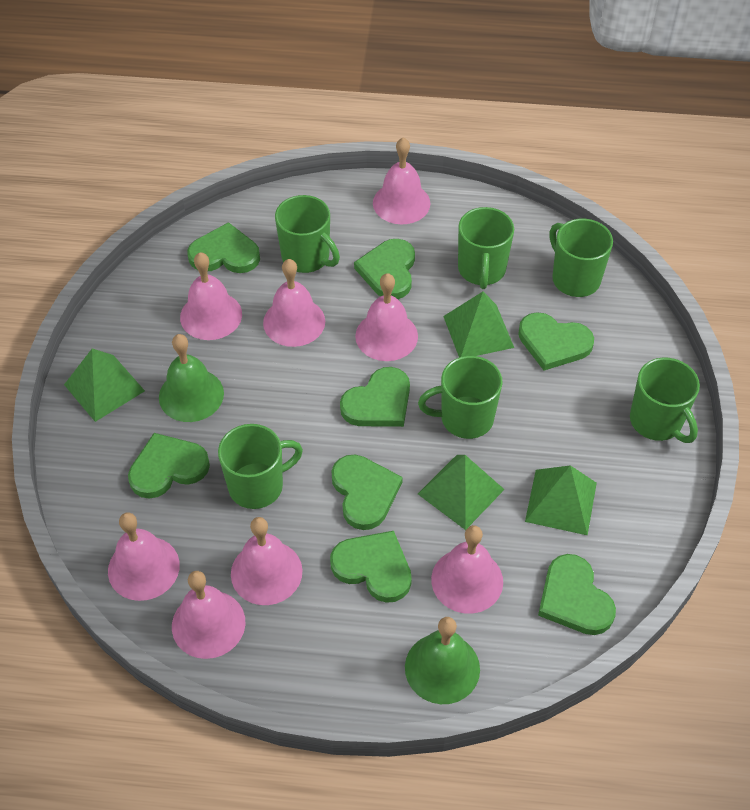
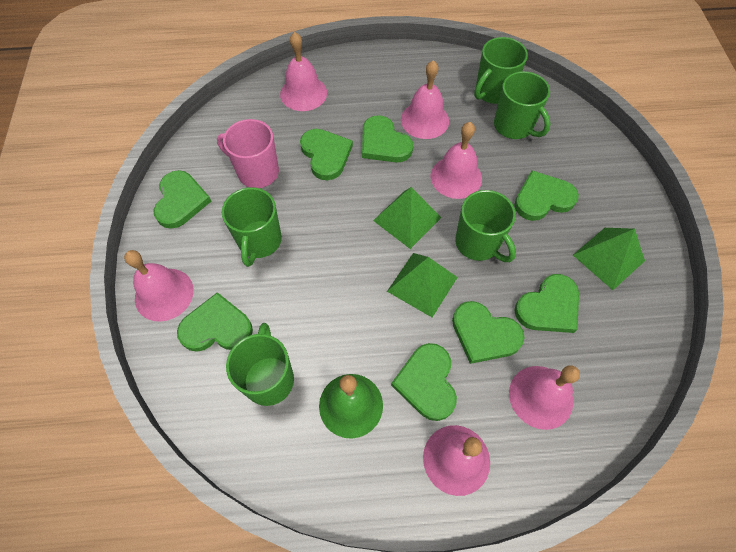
green bell: [159,334,224,422] [405,617,480,704] = 2 -> [319,374,383,439] = 1
green mug: [218,424,303,509] [275,195,340,273] [418,356,503,439] [458,207,514,289] [549,219,613,297] [630,358,700,443] = 6 -> [222,187,282,267] [226,323,294,406] [455,190,516,262] [474,37,528,104] [494,71,551,139] = 5
green pyramid: [64,349,145,422] [418,455,505,530] [443,292,514,357] [525,465,597,536] = 4 -> [373,187,441,249] [387,253,458,317] [573,228,645,290] = 3
pink bell: [108,512,180,601] [172,571,245,659] [180,252,242,340] [231,517,302,605] [263,259,325,347] [355,273,418,361] [373,137,431,224] [431,525,503,614] = 8 -> [124,250,194,322] [280,32,327,111] [401,60,449,139] [423,425,490,496] [430,122,482,199] [509,366,580,430] = 6
pink mug: none = 0 -> [217,119,279,188] = 1

